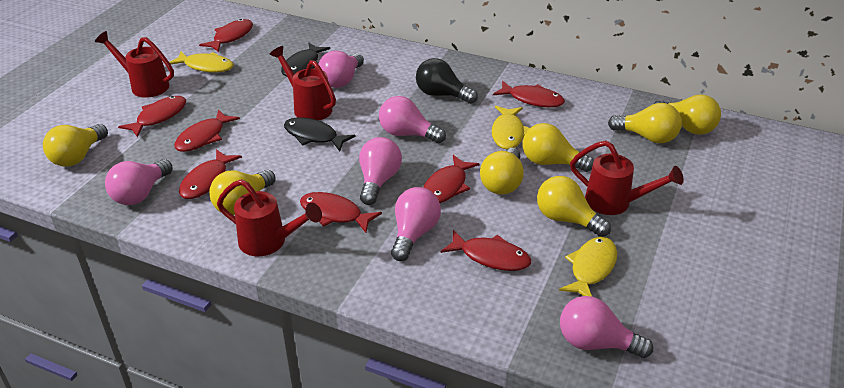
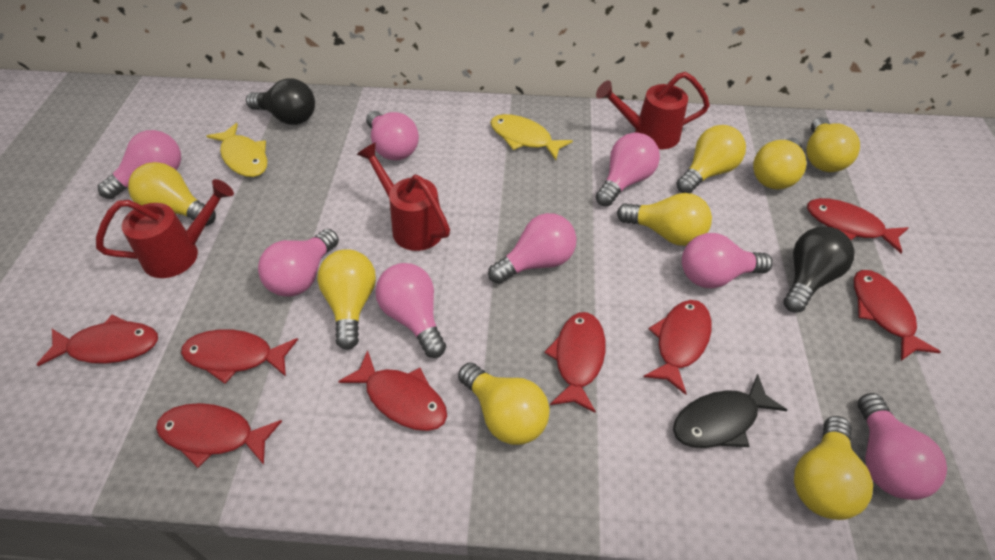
black fish: [281,43,330,77] [284,117,356,151] = 2 -> [673,374,787,448] = 1
black light bulb: [416,58,478,104] = 1 -> [246,78,315,125] [783,227,854,313] = 2
pink light bulb: [105,159,173,205] [318,51,364,88] [359,137,402,205] [379,96,446,143] [391,187,441,261] [560,296,653,358] = 6 -> [98,130,181,199] [258,229,339,297] [366,111,419,160] [375,263,446,358] [488,213,576,284] [596,133,660,206] [682,233,773,289] [858,393,947,500] = 8
red watering can: [95,31,174,98] [217,179,322,256] [270,46,336,120] [570,140,684,215] = 4 -> [96,179,234,278] [357,143,450,251] [596,72,710,149] = 3
yellow fish: [169,51,234,73] [492,106,530,150] [559,237,617,296] = 3 -> [207,123,267,177] [490,114,573,160] = 2
yellow light bulb: [43,124,108,167] [209,170,276,215] [480,148,524,195] [523,123,594,172] [537,176,611,237] [608,103,682,143] [654,94,721,135] = 7 -> [128,162,216,226] [317,249,376,350] [458,362,550,445] [617,193,712,246] [676,125,746,193] [753,138,806,189] [794,416,873,520] [806,117,860,172] = 8

